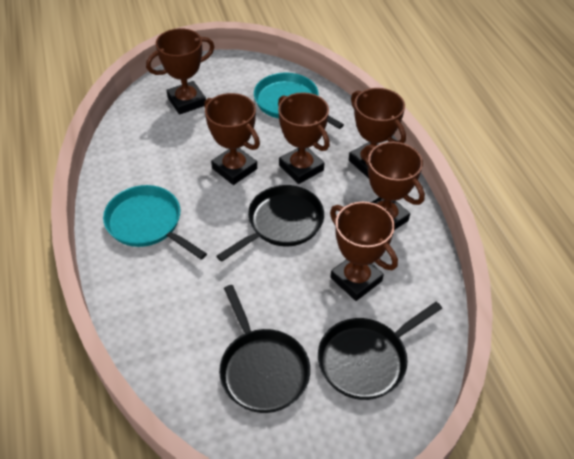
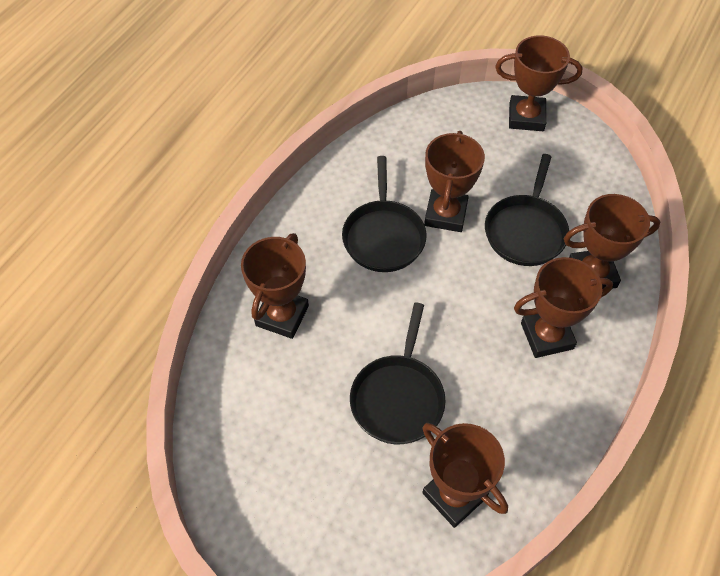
turquoise pan: [103,185,207,260] [254,73,344,129] = 2 -> none = 0

